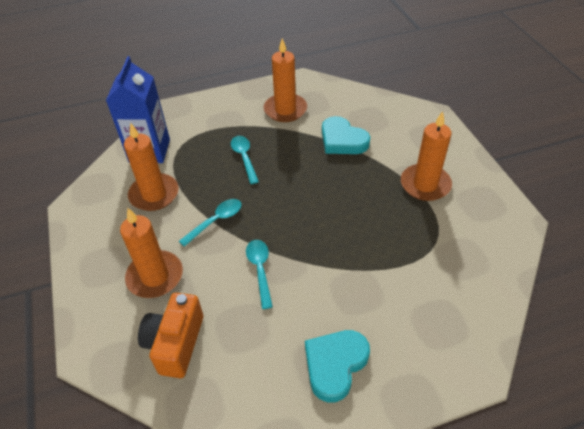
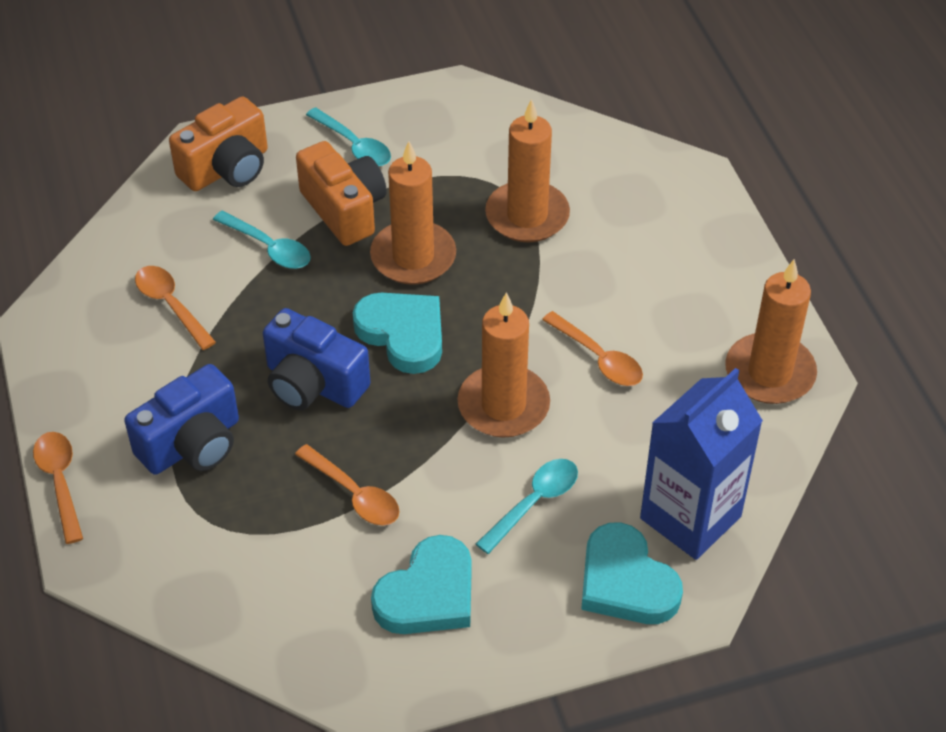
blue camera: none = 0 -> [124,364,239,475] [263,308,370,410] = 2
orange camera: [138,293,203,378] = 1 -> [169,96,268,191] [296,141,387,246] = 2
orange spoon: none = 0 -> [33,432,83,544] [135,266,216,350] [295,444,400,525] [542,311,643,386] = 4
turquoise heart: [305,330,370,403] [322,116,370,154] = 2 -> [353,292,442,374] [371,535,472,634] [581,522,683,624] = 3

